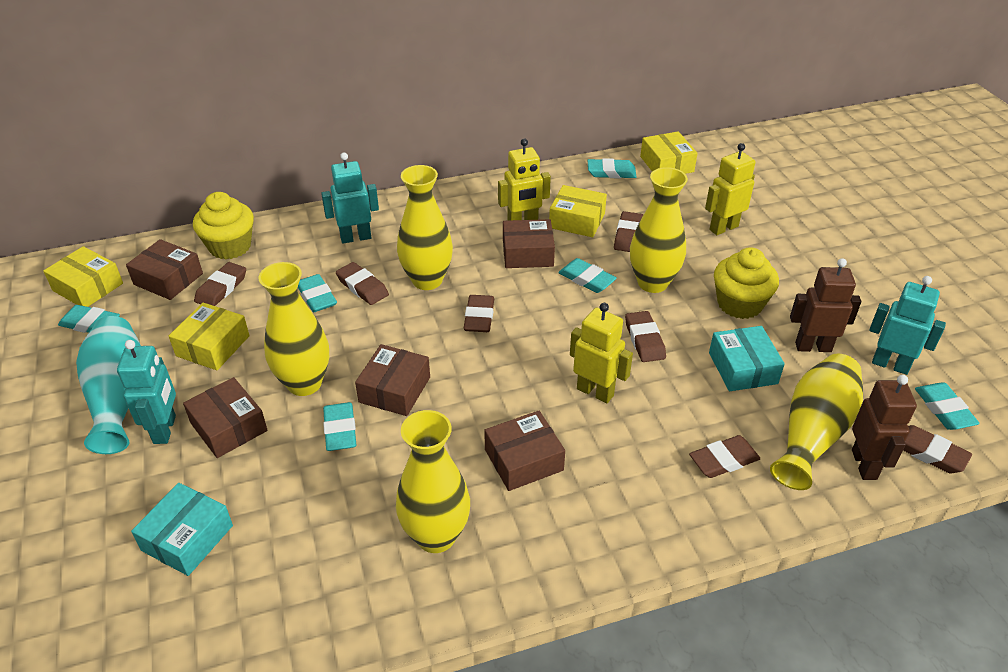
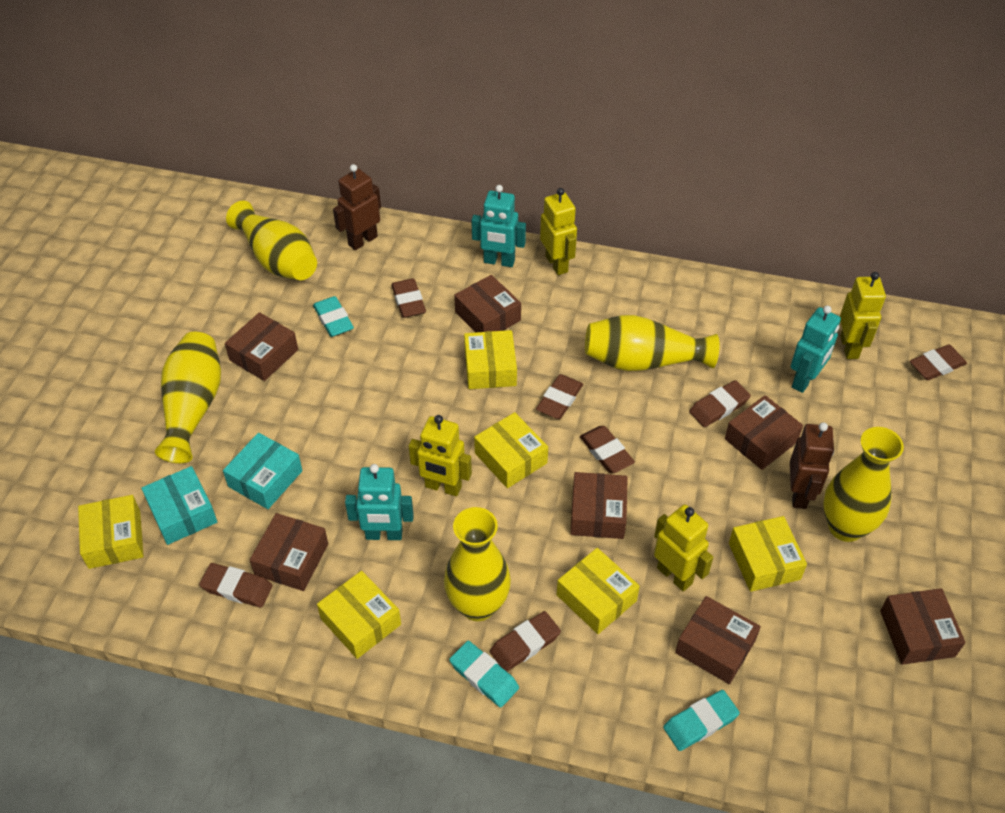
brown box: [126,239,203,300] [183,377,268,458] [355,344,430,416] [484,411,565,491] [503,219,555,268] = 5 -> [225,312,298,381] [250,513,328,591] [454,275,521,333] [570,472,628,539] [675,596,761,684] [725,395,803,470] [880,588,965,665] = 7
turquoise eraser: [58,305,120,333] [298,274,337,312] [323,402,356,451] [558,258,617,293] [587,158,636,179] [915,382,980,430] = 6 -> [313,296,354,337] [449,641,519,708] [663,690,740,751] = 3
turquoise vase: [76,316,141,454] = 1 -> none = 0
yellow box: [43,246,123,307] [169,303,249,370] [549,185,607,237] [640,131,698,174] = 4 -> [78,495,144,569] [317,571,401,659] [464,330,517,389] [474,412,548,488] [557,548,640,634] [729,516,807,592] = 6
yellow cupcake: [193,192,254,259] [714,247,779,319] = 2 -> none = 0
yellow robot: [498,139,551,221] [570,303,633,403] [705,143,755,235] = 3 -> [409,415,472,496] [540,188,577,275] [654,505,713,592] [840,272,886,359] = 4

